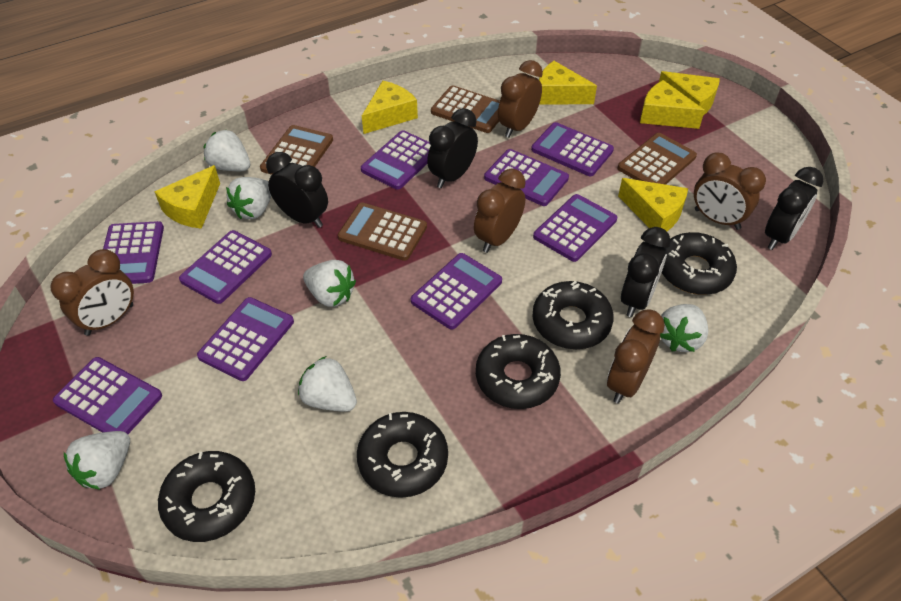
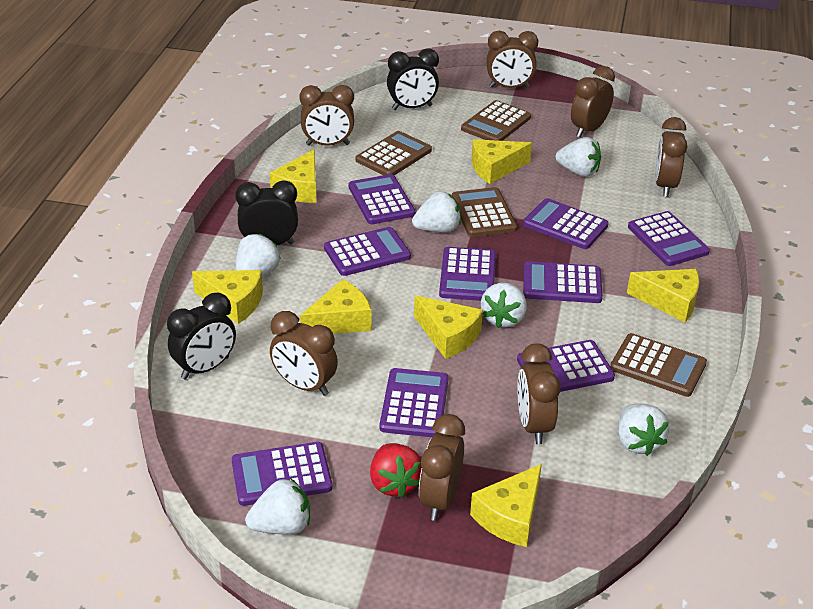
black clock: [266,152,328,228] [427,108,478,188] [621,227,671,317] [765,167,824,250] = 4 -> [167,293,236,380] [235,180,298,245] [387,48,439,110] = 3
black donut: [158,451,255,542] [357,412,448,498] [476,334,561,409] [532,281,614,349] [662,232,737,295] = 5 -> none = 0
brown clock: [50,249,134,335] [474,169,526,253] [498,60,543,138] [607,309,665,404] [694,153,766,230] = 5 -> [270,311,338,396] [299,85,354,146] [419,414,465,521] [486,31,538,88] [517,343,560,444] [571,66,615,138] [655,117,687,197] = 7
red strawberry: none = 0 -> [370,443,422,498] = 1
yellow cheese: [154,165,220,229] [362,81,418,134] [539,61,597,105] [618,178,688,231] [640,80,705,129] [659,71,720,115] = 6 -> [192,270,263,324] [270,149,317,203] [300,279,371,334] [414,296,483,359] [470,464,542,547] [472,139,532,184] [627,269,699,322] = 7

